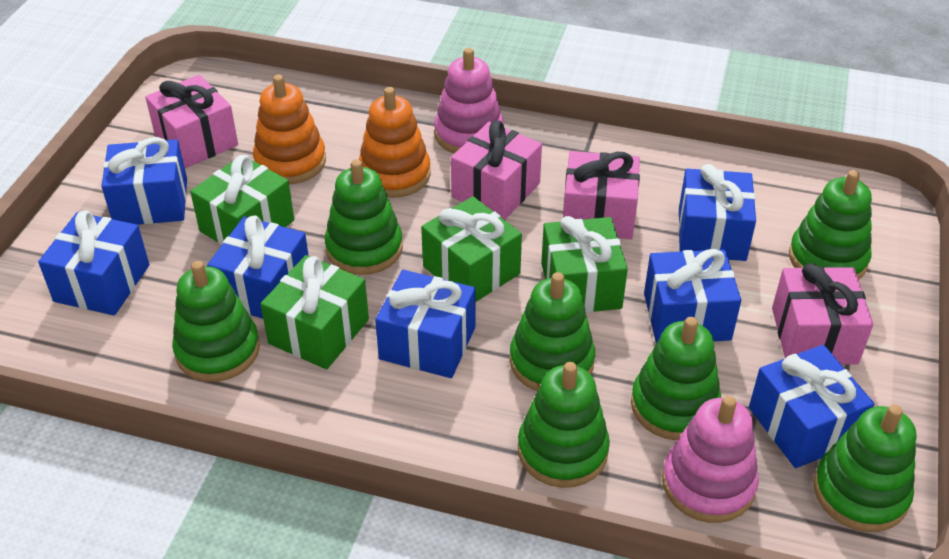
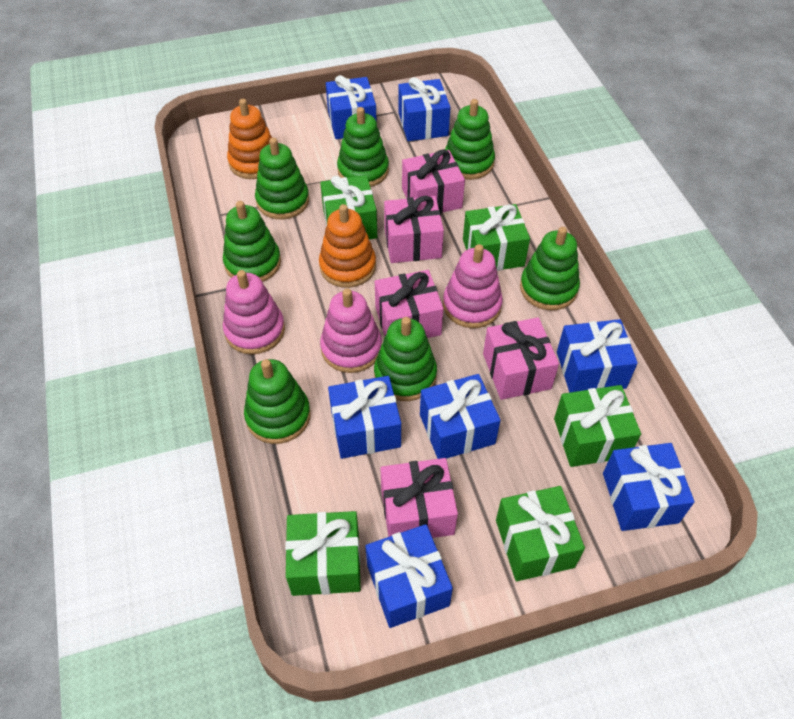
green gift: [190,155,294,245] [260,255,369,369] [421,196,522,302] [541,216,628,313] = 4 -> [285,511,361,596] [320,175,377,239] [463,204,530,271] [496,486,585,581] [554,385,641,467] = 5
pink gift: [145,75,238,168] [451,121,542,220] [563,151,640,239] [772,263,873,365] = 4 -> [375,270,444,338] [380,458,458,538] [384,196,444,263] [402,150,465,213] [483,317,559,400] = 5
pink stacking toy: [434,48,504,154] [662,396,759,523] = 2 -> [223,270,285,354] [320,288,382,373] [443,244,503,328] = 3

